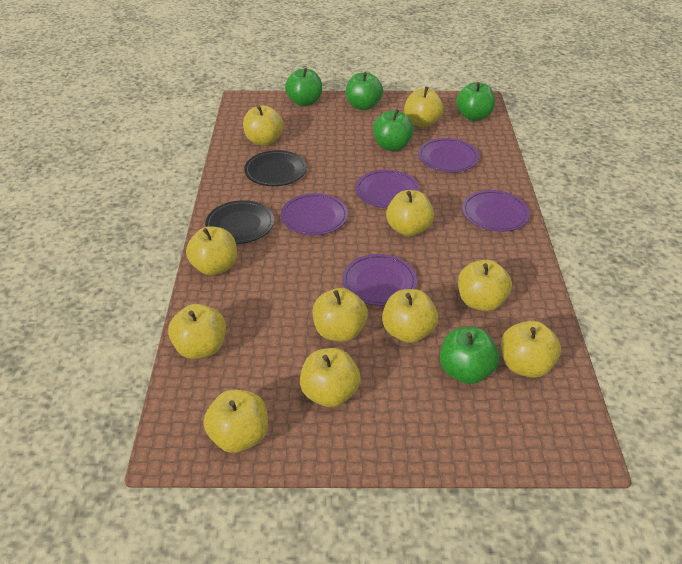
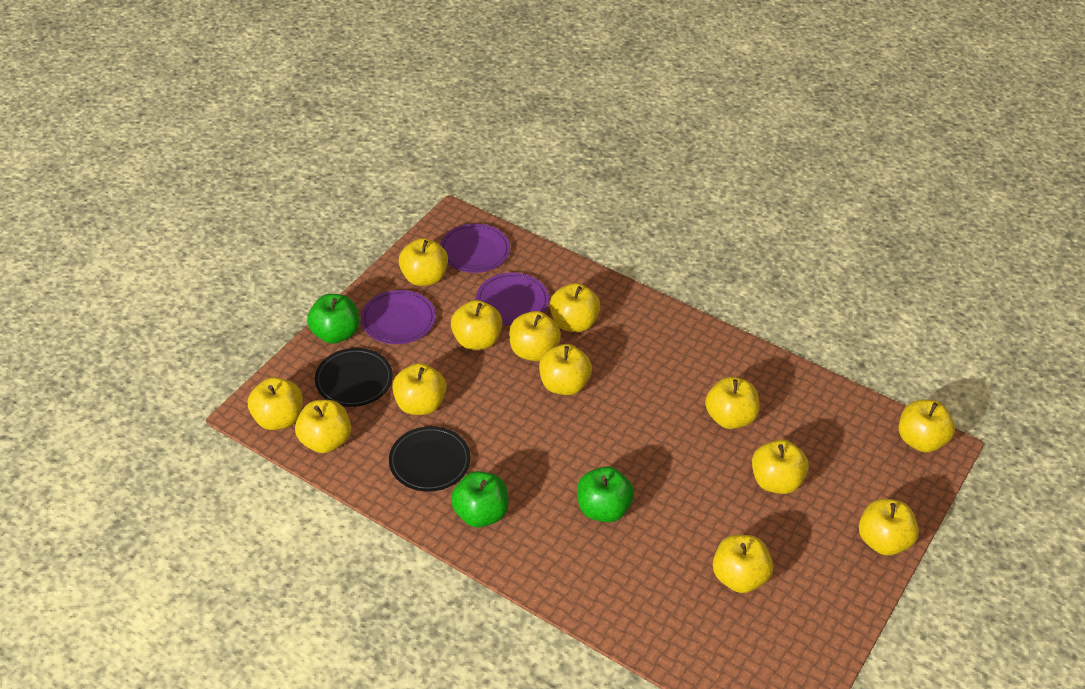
green apple: [285,68,322,106] [346,72,383,110] [373,109,414,151] [440,327,500,384] [456,82,495,121] = 5 -> [307,294,359,344] [451,471,509,528] [577,466,634,522] = 3
purple plate: [281,193,348,235] [342,254,417,306] [355,170,420,208] [418,138,479,172] [462,190,530,232] = 5 -> [361,290,436,344] [440,223,510,273] [476,272,549,325] = 3
yellow apple: [168,304,226,359] [186,226,237,275] [203,390,268,453] [243,105,283,146] [300,348,361,407] [313,288,368,342] [382,289,438,343] [386,190,434,236] [404,86,444,127] [458,260,512,311] [501,321,561,378] = 11 -> [248,377,303,430] [295,400,351,453] [392,363,447,415] [399,238,448,286] [451,300,502,350] [509,311,561,361] [539,344,592,395] [550,283,600,332] [705,377,760,429] [713,534,773,593] [752,439,809,494] [859,499,919,556] [899,400,955,452] = 13

